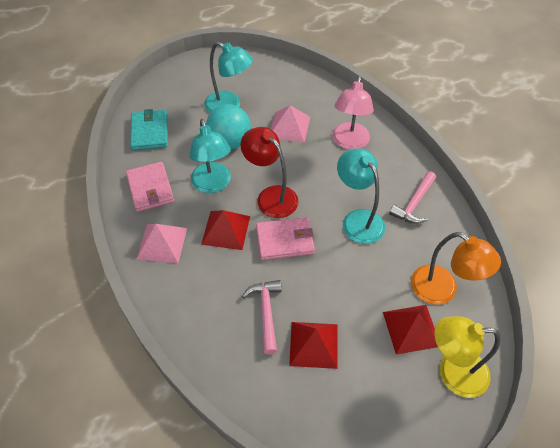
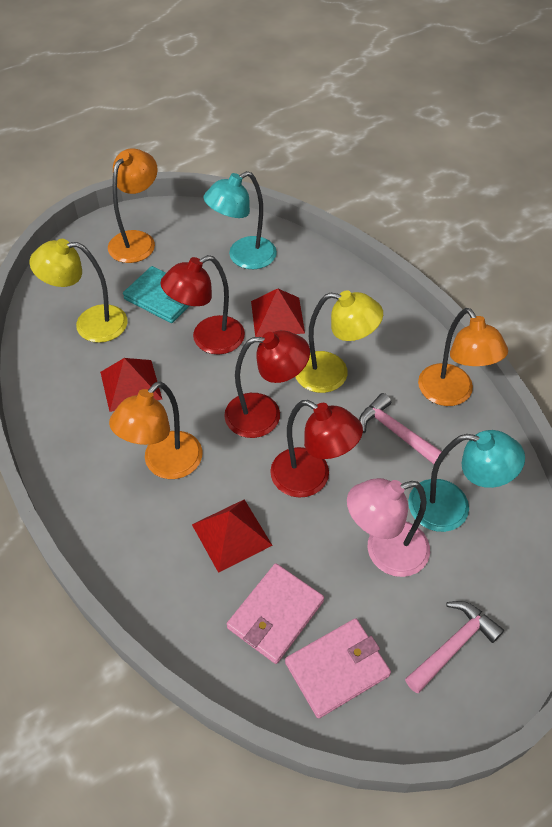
orange lamp: [411,232,501,305] = 1 -> [108,149,158,263] [109,381,203,479] [418,308,508,406] = 3
pink pyramid: [137,224,187,263] [271,105,310,143] = 2 -> none = 0
red lamp: [240,127,299,218] = 1 -> [160,255,245,355] [224,330,310,438] [270,400,363,498] = 3
turquoise ball: [206,104,251,149] = 1 -> none = 0
turquoise lamp: [189,119,231,193] [204,41,253,113] [337,149,385,244] = 3 -> [204,171,277,269] [408,430,525,532] = 2
yellow lamp: [434,316,500,398] = 1 -> [29,239,128,343] [295,290,383,393] = 2

